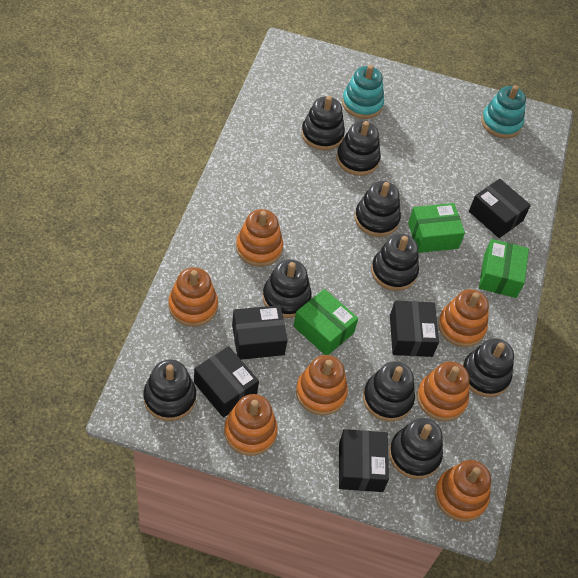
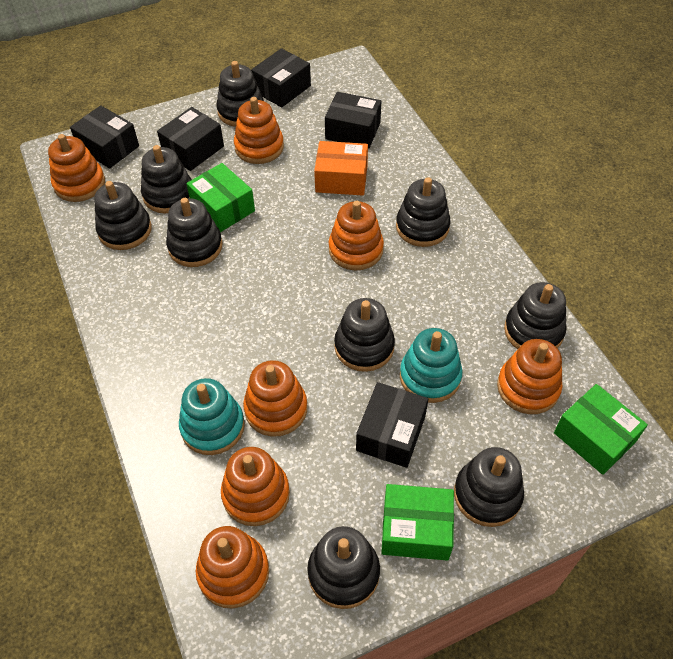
orange box: none = 0 -> [314,141,368,196] = 1

